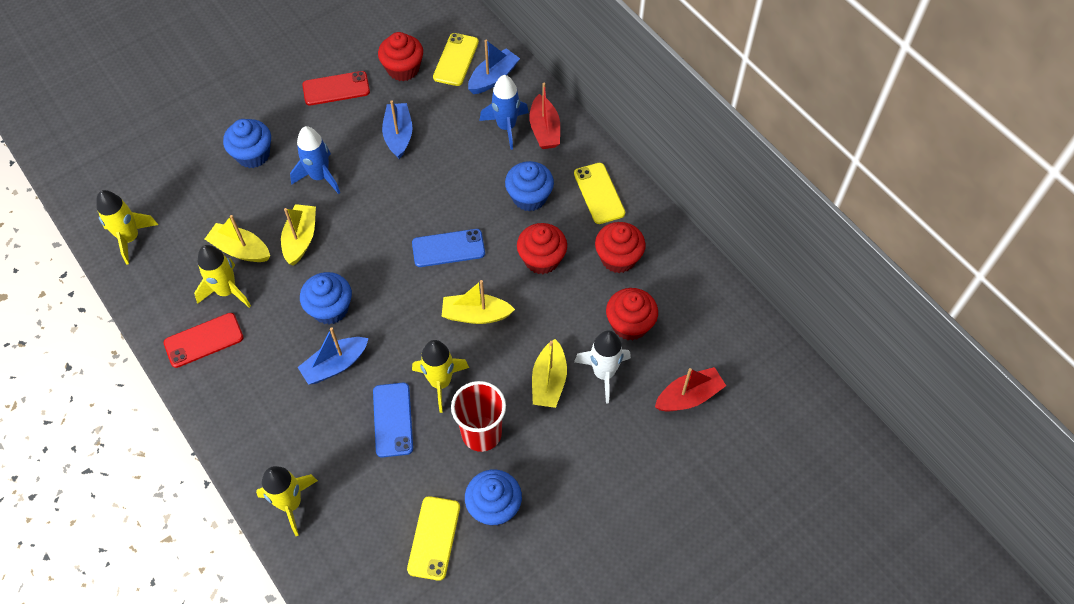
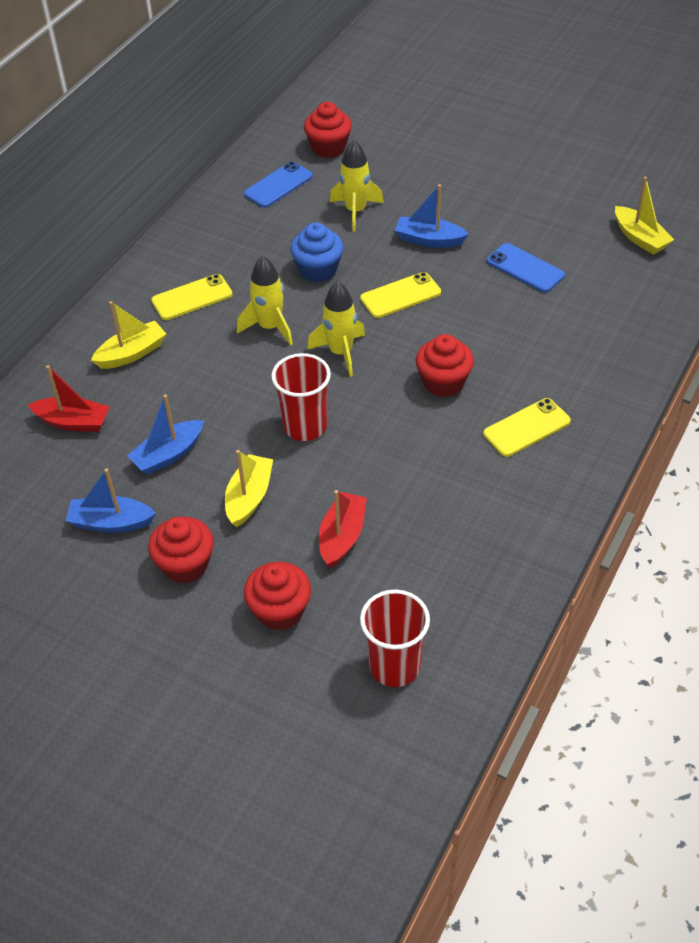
blue cupcake: [223,119,271,168] [300,272,352,324] [465,470,522,526] [505,161,554,211] = 4 -> [290,222,344,282] = 1
blue rocket: [290,126,340,194] [480,75,529,150] = 2 -> none = 0
red cup: [451,381,506,452] = 1 -> [271,353,331,441] [360,590,430,687] = 2
red phone: [164,313,244,368] [302,71,370,105] = 2 -> none = 0
white rocket: [574,331,631,404] = 1 -> none = 0
yellow boat: [205,215,270,262] [281,204,316,266] [441,280,515,324] [532,339,567,408] = 4 -> [91,301,166,369] [225,450,273,527] [615,177,674,255] = 3
yellow rocket: [96,190,158,265] [194,245,251,308] [256,466,318,536] [412,340,469,413] = 4 -> [237,256,293,346] [307,281,365,377] [330,140,384,232] = 3

